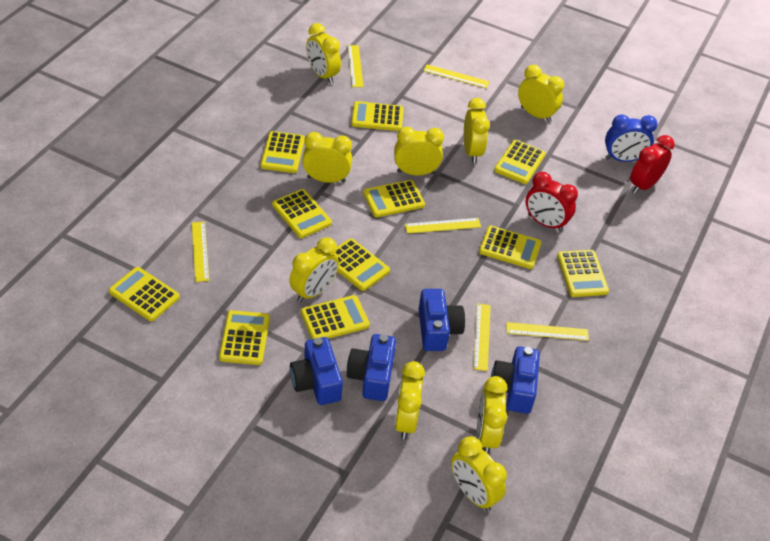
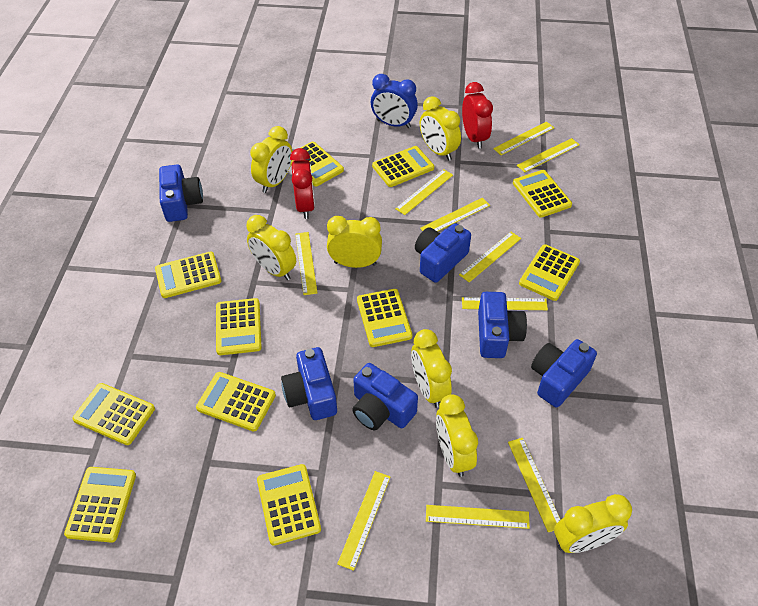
blue camera: [290,337,343,405] [347,334,396,401] [419,289,465,351] [491,346,540,414] = 4 -> [159,165,203,222] [281,347,337,420] [352,363,418,430] [415,223,471,283] [478,292,527,358] [531,339,597,408] = 6
yellow clock: [289,238,339,302] [302,132,352,183] [306,23,341,84] [394,127,444,175] [394,361,425,439] [451,437,507,511] [464,98,490,163] [477,376,507,454] [518,65,564,122] = 9 -> [246,215,296,280] [250,126,292,193] [327,216,382,268] [411,329,452,408] [420,96,461,161] [436,394,478,477] [554,494,632,553] = 7
yellow ruler: [192,222,209,282] [348,45,363,87] [405,218,481,234] [424,65,490,88] [473,304,491,371] [506,322,589,341] = 6 -> [295,232,317,295] [337,471,391,571] [395,169,453,215] [420,198,490,232] [426,505,530,529] [459,232,521,282] [462,297,548,310] [493,121,554,155] [508,438,561,532] [517,138,579,173] = 10

